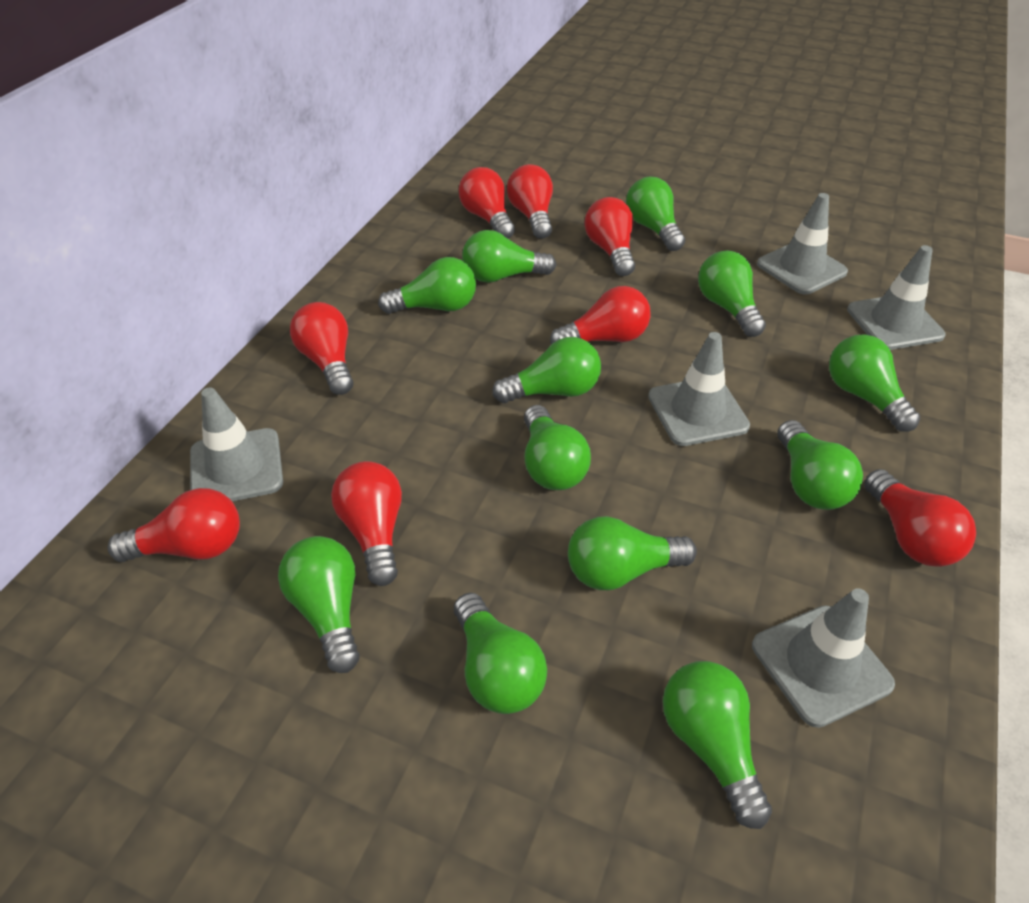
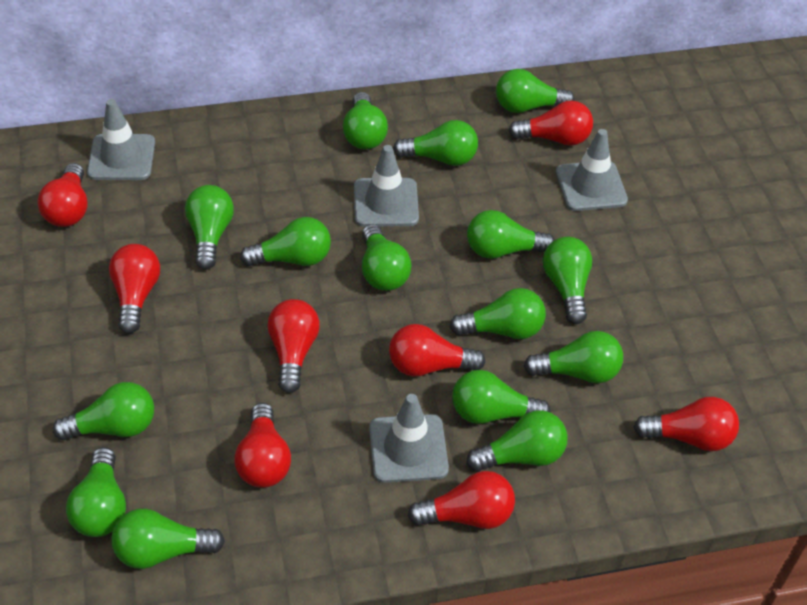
green light bulb: [278,536,360,673] [378,257,476,314] [454,593,547,714] [462,230,556,283] [492,337,601,403] [524,405,591,490] [568,516,697,590] [626,176,685,251] [663,661,772,829] [698,250,766,337] [777,420,863,510] [829,334,920,432] = 12 -> [53,382,154,440] [66,447,126,537] [111,509,225,569] [185,185,234,270] [240,217,331,266] [343,92,388,150] [362,224,411,291] [393,120,478,166] [450,288,546,339] [452,370,551,424] [466,411,568,472] [467,210,554,259] [496,69,575,113] [524,331,623,383] [543,237,592,324] = 15
grey traffic cone: [190,388,283,501] [648,332,750,446] [752,588,895,728] [757,193,848,294] [847,245,945,350] = 5 -> [87,99,155,180] [354,145,419,227] [369,394,449,483] [556,129,628,211] = 4

